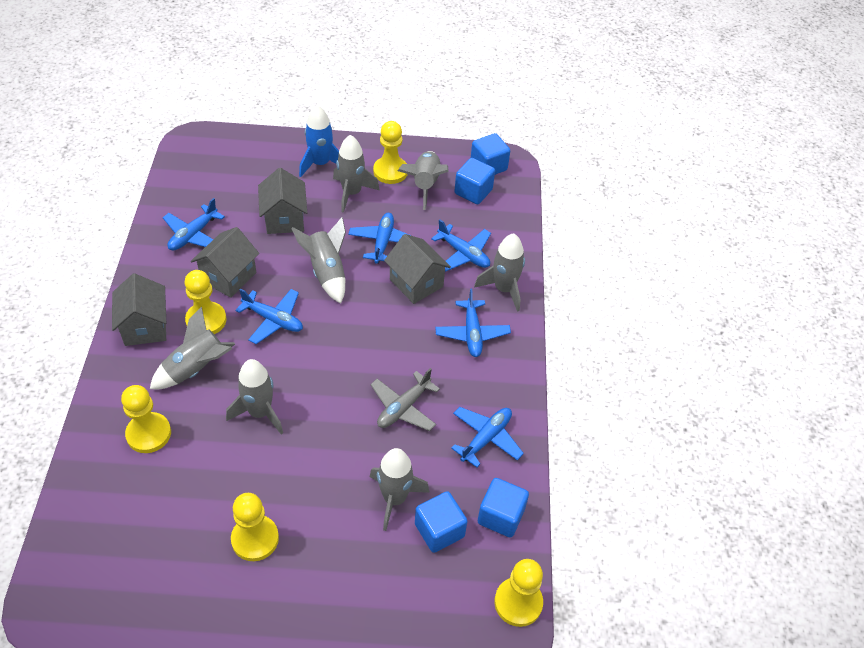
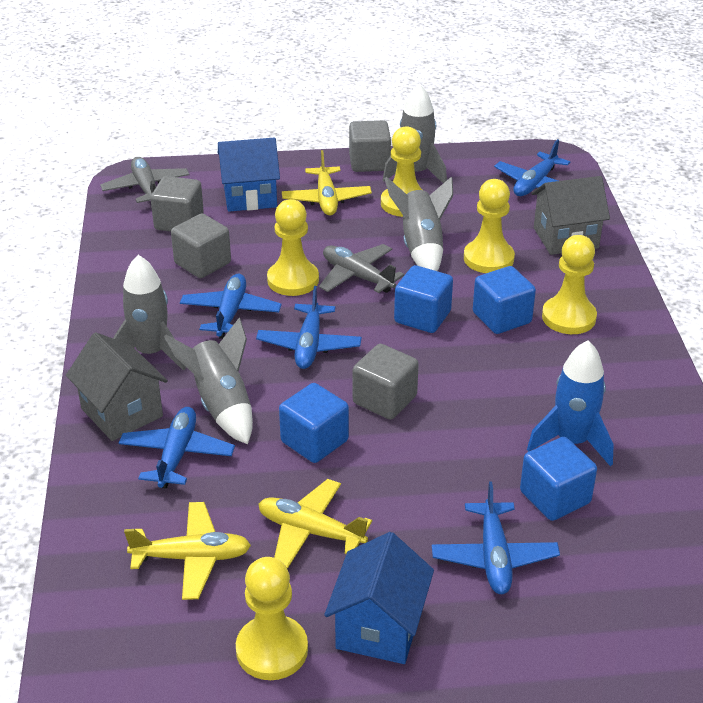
blue house: none = 0 -> [218,137,280,212] [324,532,434,664] = 2
blue plane: [163,198,225,251] [235,289,303,344] [348,213,412,264] [431,219,491,272] [435,289,511,357] [451,407,524,467] = 6 -> [119,407,235,489] [180,274,281,339] [256,286,362,369] [432,482,560,594] [494,139,570,196] = 5
grey cube: none = 0 -> [151,176,204,232] [171,214,231,278] [349,120,391,172] [353,344,419,420] = 4
grey house: [112,273,166,346] [191,227,259,298] [258,168,307,234] [384,234,451,304] = 4 -> [66,332,168,441] [532,176,610,255] = 2
grey plane: [370,368,440,431] = 1 -> [100,157,189,203] [319,244,404,293] = 2
grey rocket: [150,306,235,389] [226,359,283,434] [291,217,346,304] [333,135,379,213] [370,448,430,531] [398,151,449,210] [474,233,525,312] = 7 -> [113,255,186,371] [164,318,253,444] [383,84,447,183] [384,177,453,271] = 4
yellow plane: none = 0 -> [124,502,251,600] [259,479,372,569] [282,150,372,215] = 3

